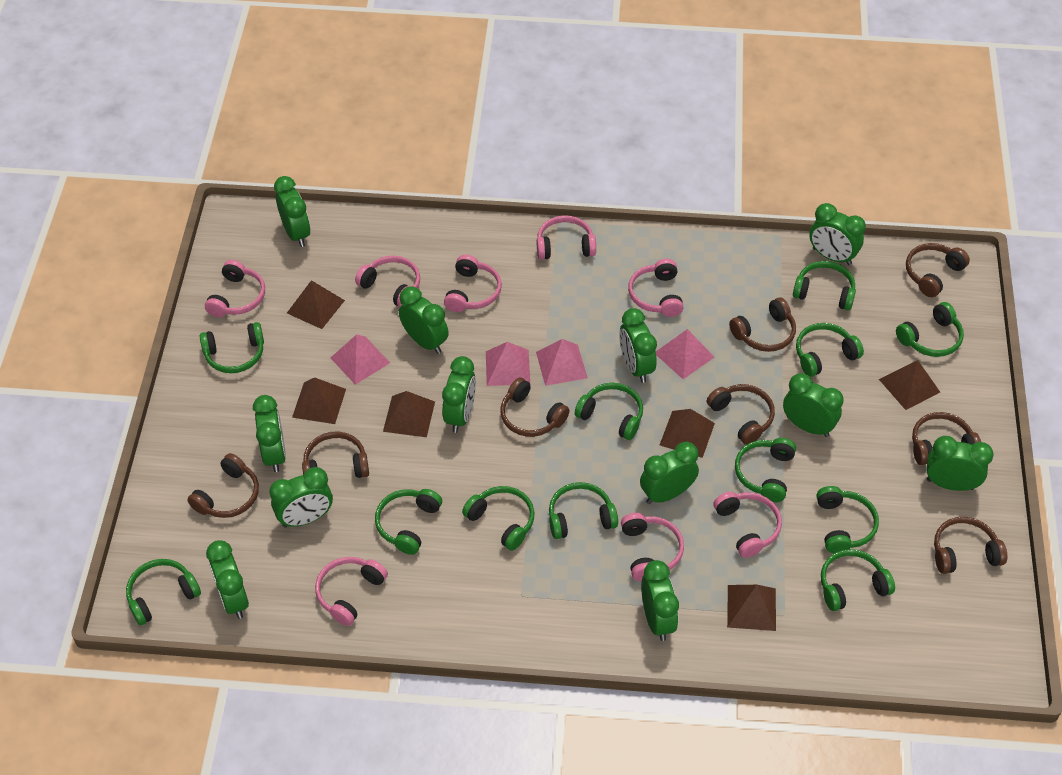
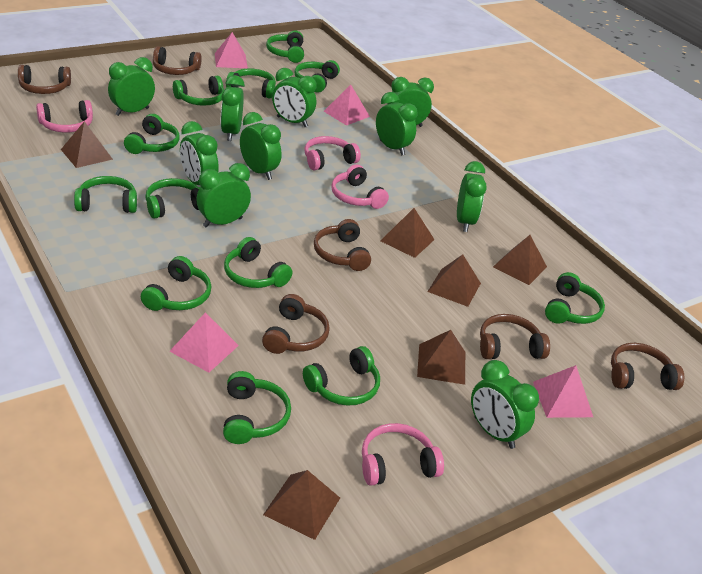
brown headphones: [187,453,259,518] [302,431,369,478] [500,377,570,437] [707,384,775,445] [729,297,796,352] [906,243,970,297] [912,412,981,465] [934,517,1007,574] = 8 -> [18,65,71,94] [153,46,202,75] [262,294,330,354] [314,219,371,271] [480,314,550,359] [611,343,684,390] = 6
green clock: [206,540,249,619] [253,395,286,472] [269,467,333,527] [274,176,310,247] [399,287,449,354] [442,356,476,433] [619,308,657,383] [640,442,699,504] [641,560,679,641] [783,373,843,437] [809,203,866,265] [926,436,994,491] = 12 -> [108,57,155,116] [180,121,219,185] [197,163,251,228] [221,75,245,141] [240,112,281,180] [272,68,316,127] [376,92,417,156] [387,77,434,127] [457,161,487,232] [471,360,539,449] = 10
pink headphones: [205,260,265,317] [315,557,388,626] [355,256,420,307] [444,254,502,312] [537,215,596,260] [621,513,684,581] [628,259,683,317] [713,492,782,558] = 8 -> [36,100,93,132] [304,136,361,170] [331,164,389,209] [362,423,444,486] = 4

